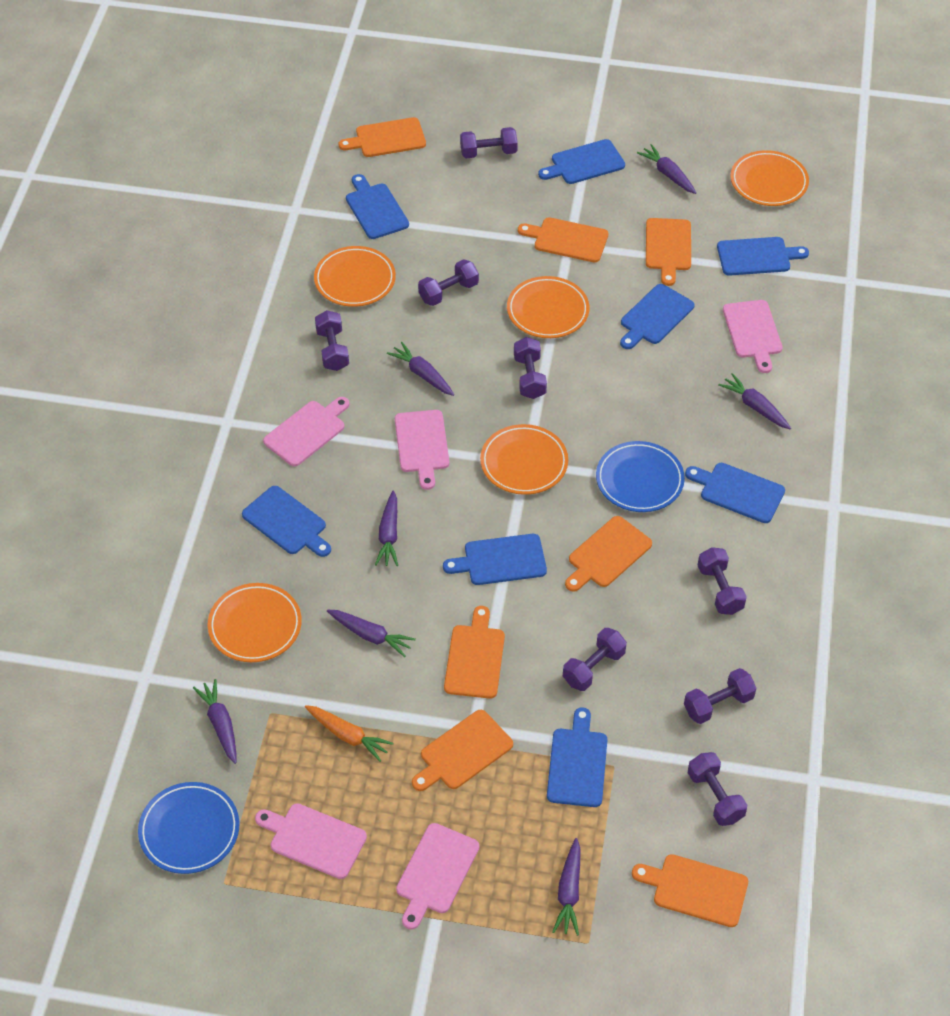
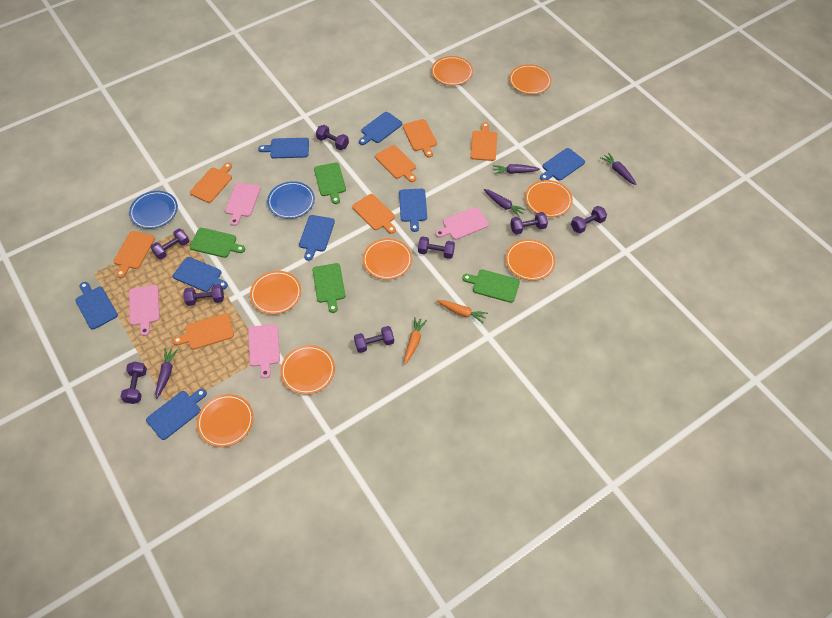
green cutting board: none = 0 -> [189,228,245,258] [313,263,345,313] [314,162,346,204] [462,270,520,303] = 4
orange carrot: [305,705,393,762] = 1 -> [404,317,427,365] [437,300,488,324] = 2
orange plate: [208,583,302,662] [314,246,396,307] [480,424,568,495] [507,276,589,338] [731,150,809,206] = 5 -> [197,394,254,447] [250,271,301,314] [280,345,335,394] [363,238,412,280] [431,56,473,86] [506,239,555,281] [509,64,552,94] [525,180,573,217] = 8
pink cutting board: [255,803,367,879] [263,397,350,466] [395,410,449,490] [396,823,479,929] [723,300,782,373] = 5 -> [129,285,160,336] [225,183,261,226] [248,324,280,378] [435,207,489,240] = 4
purple carrot: [193,679,237,764] [327,610,416,657] [375,490,398,566] [387,342,454,396] [552,838,581,936] [637,144,696,194] [718,373,791,429] = 7 -> [155,348,178,399] [484,189,526,217] [493,164,540,174] [600,153,637,185] = 4

